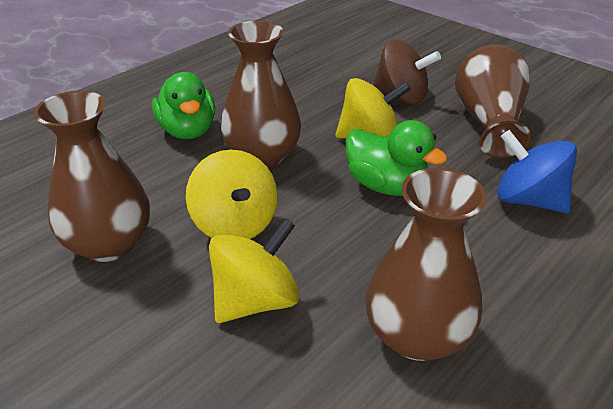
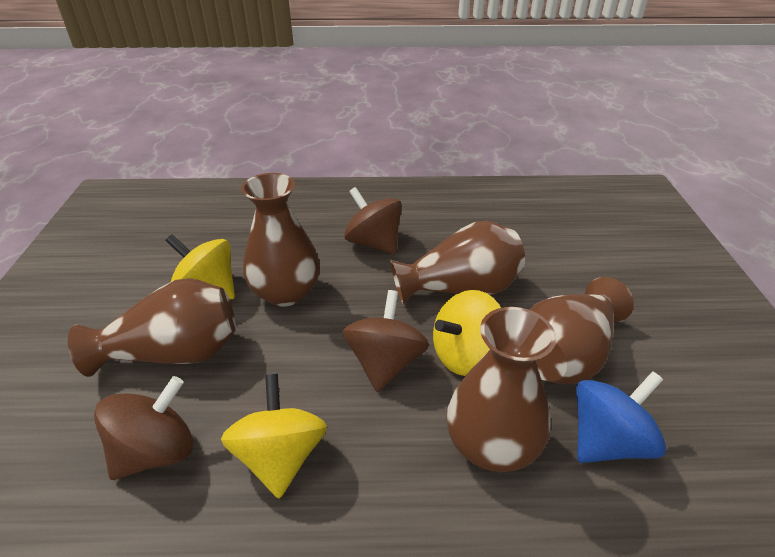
brown spinning top: [373,39,441,104] = 1 -> [94,376,193,480] [342,290,429,392] [344,187,402,254] = 3
brown vase: [34,91,150,262] [221,21,301,168] [366,167,487,361] [455,44,531,158] = 4 -> [68,278,236,377] [241,173,320,307] [390,220,525,305] [447,307,556,472] [529,277,634,384] = 5
green duck: [152,72,215,139] [345,120,447,196] = 2 -> none = 0

